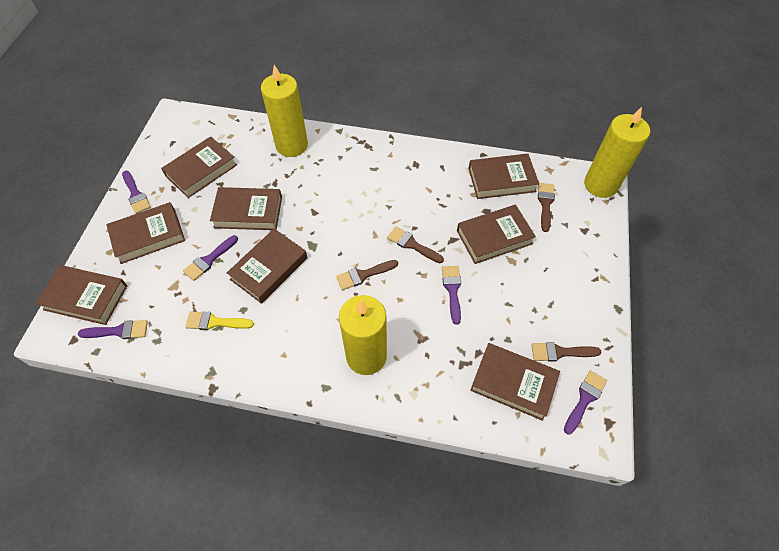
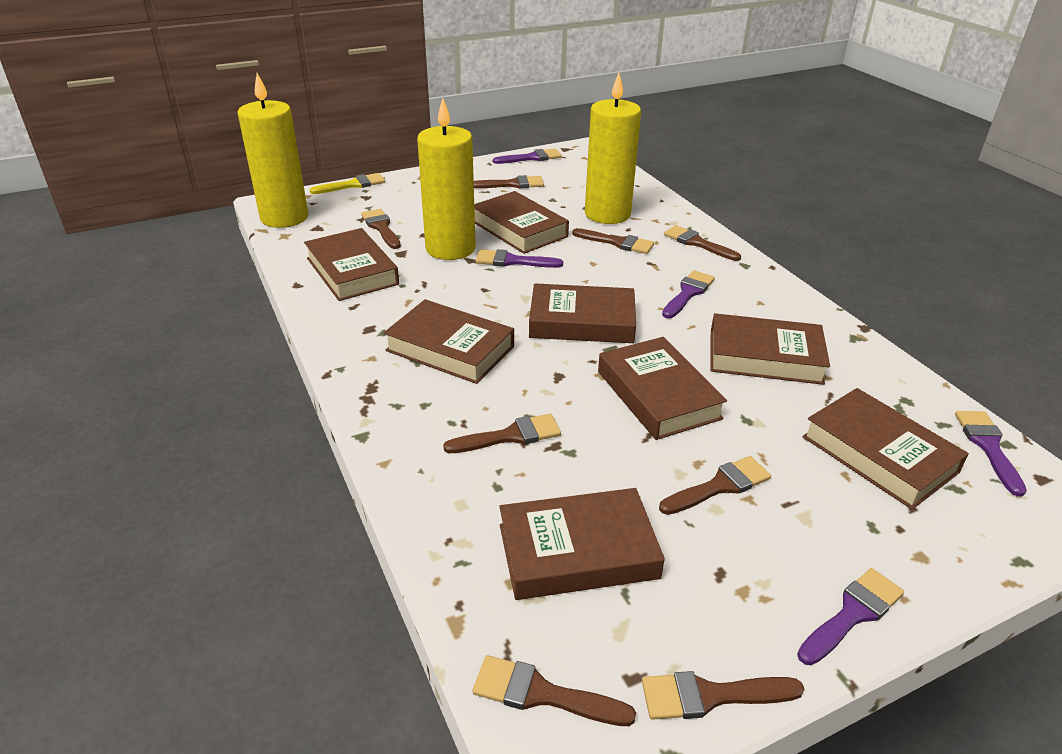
brown brush: [336,260,398,290] [387,227,444,263] [531,342,602,361] [538,183,555,232] = 4 -> [361,209,401,249] [443,414,561,453] [473,655,636,726] [474,175,544,188] [572,228,654,254] [642,671,804,720] [659,456,771,515] [664,225,741,261] = 8

